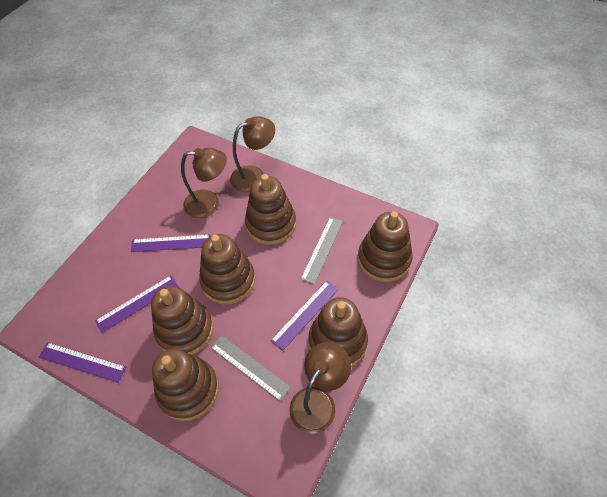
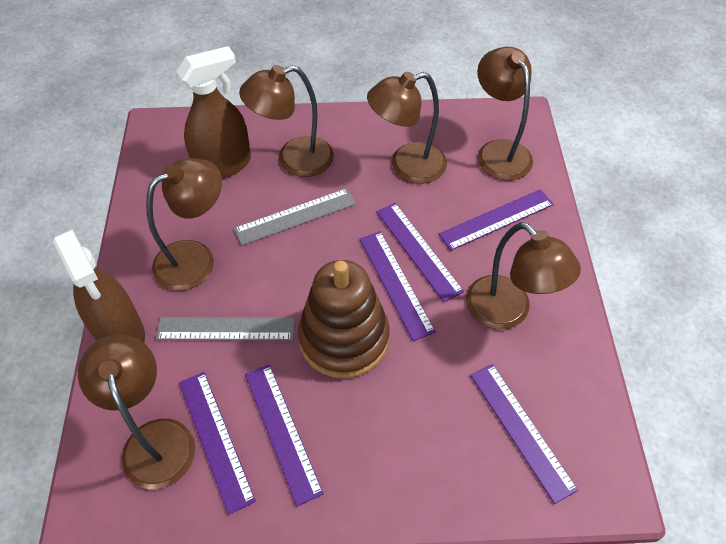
brown lamp: [181,148,227,218] [230,116,275,192] [289,342,351,434] = 3 -> [78,334,195,489] [146,158,222,291] [239,65,334,177] [367,72,447,184] [466,222,581,329] [477,47,533,180] = 6
brown spray bottle: none = 0 -> [53,229,145,343] [176,46,251,179] = 2
brown stacking toy: [151,286,213,355] [152,349,219,421] [199,234,255,305] [245,174,296,245] [309,297,368,367] [358,211,413,282] = 6 -> [298,260,389,378] = 1
purple ruler: [39,342,126,383] [95,275,178,333] [131,235,211,252] [271,280,339,351] = 4 -> [179,372,256,515] [245,364,324,506] [359,231,436,341] [376,203,464,302] [439,189,554,251] [470,364,578,504] = 6

